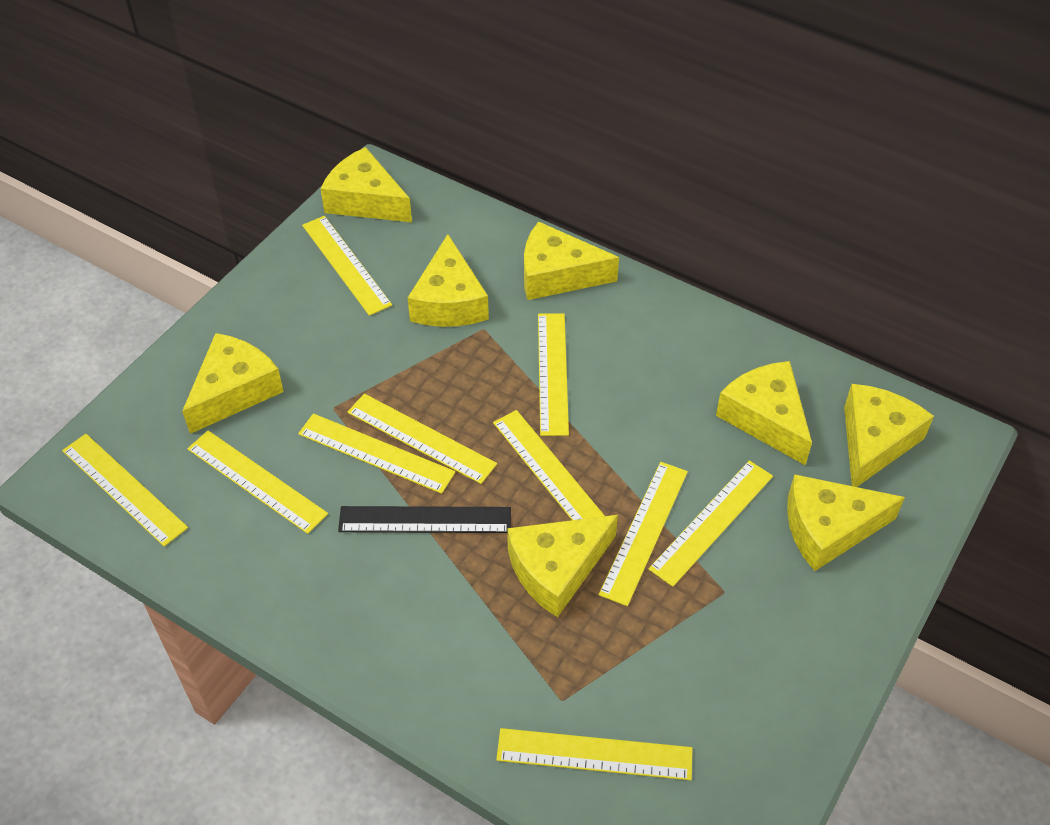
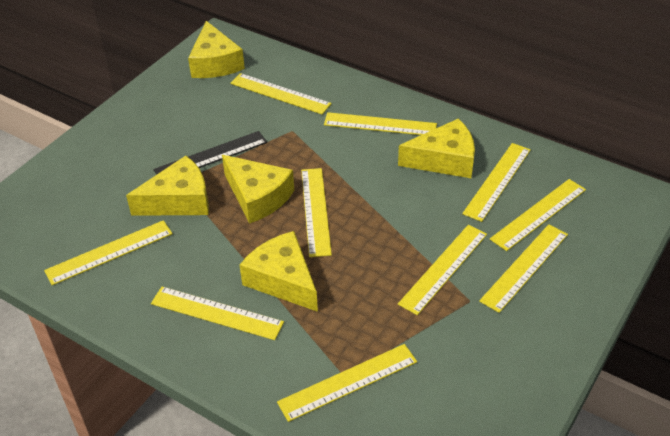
yellow cheese: [182,333,284,434] [321,147,412,222] [408,234,489,327] [507,515,618,617] [524,221,619,300] [716,361,812,465] [787,474,905,571] [844,384,934,487] = 8 -> [126,156,209,216] [188,21,245,78] [222,155,294,224] [240,231,318,312] [398,118,475,178] = 5

